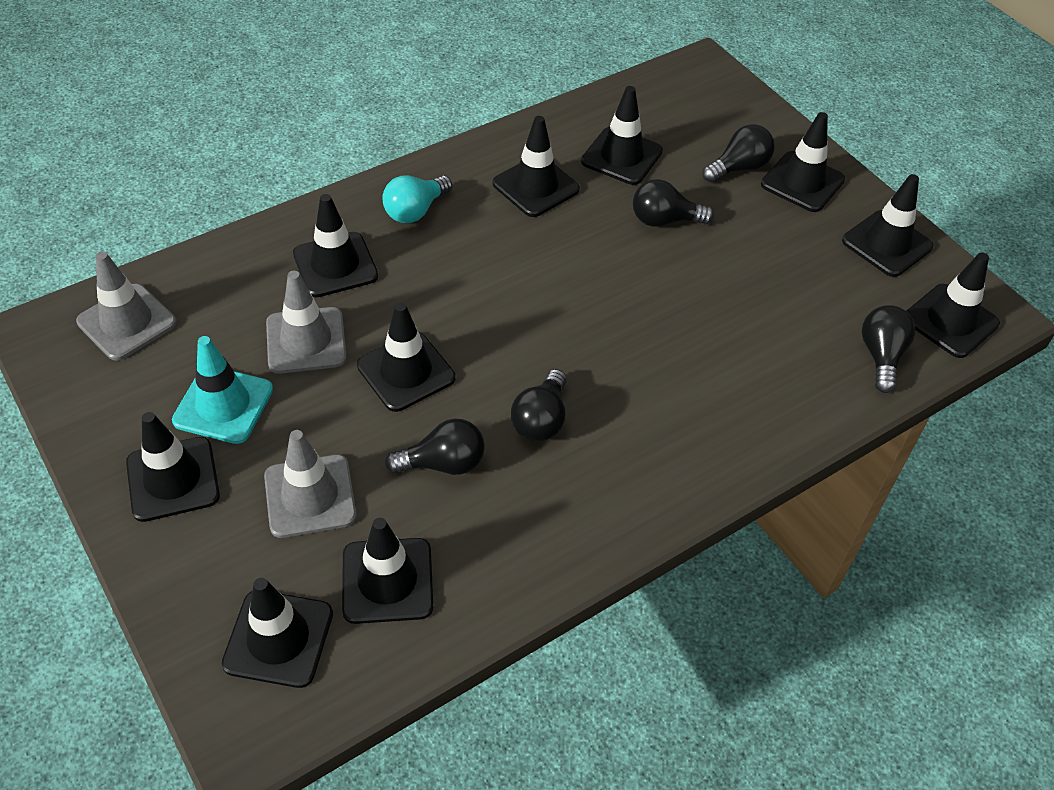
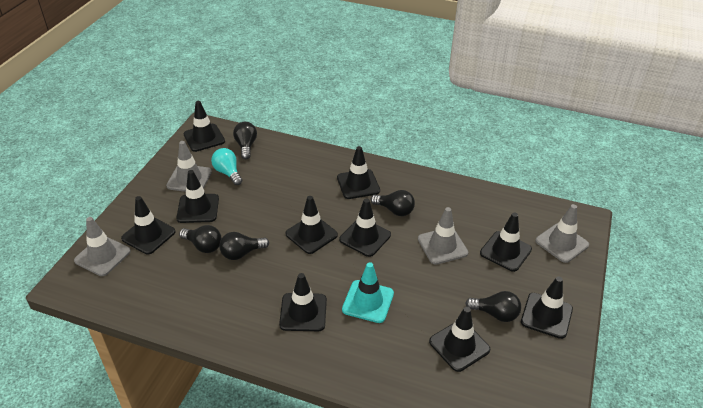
grey traffic cone: [76,251,177,361] [264,430,356,538] [266,271,347,374] = 3 -> [74,217,131,276] [166,141,212,192] [418,207,468,265] [535,204,589,263] = 4

